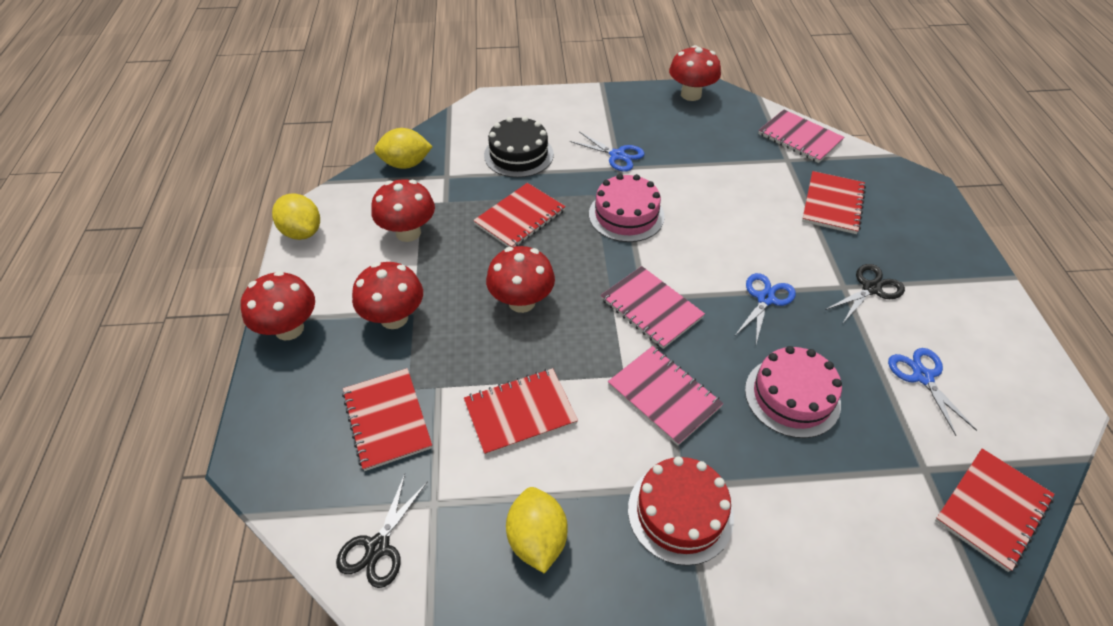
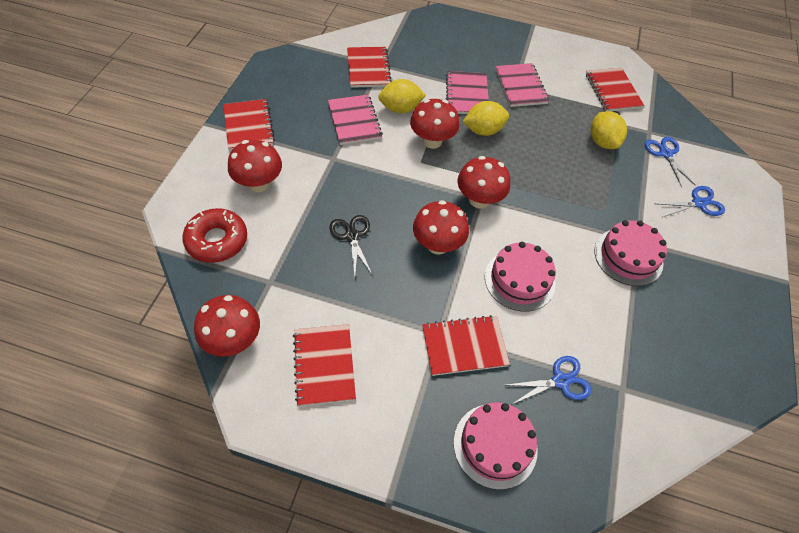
black cake: [484,116,554,178] = 1 -> none = 0
black scissors: [336,474,428,588] [825,264,905,323] = 2 -> [329,215,373,276] = 1
pink cake: [589,174,665,242] [745,346,842,438] = 2 -> [454,402,538,490] [485,242,556,312] [594,220,667,286] = 3
red cake: [628,456,734,566] = 1 -> none = 0
red donut: none = 0 -> [182,208,247,263] = 1

